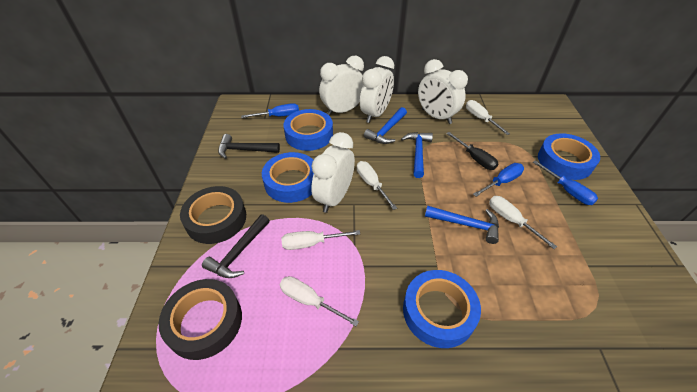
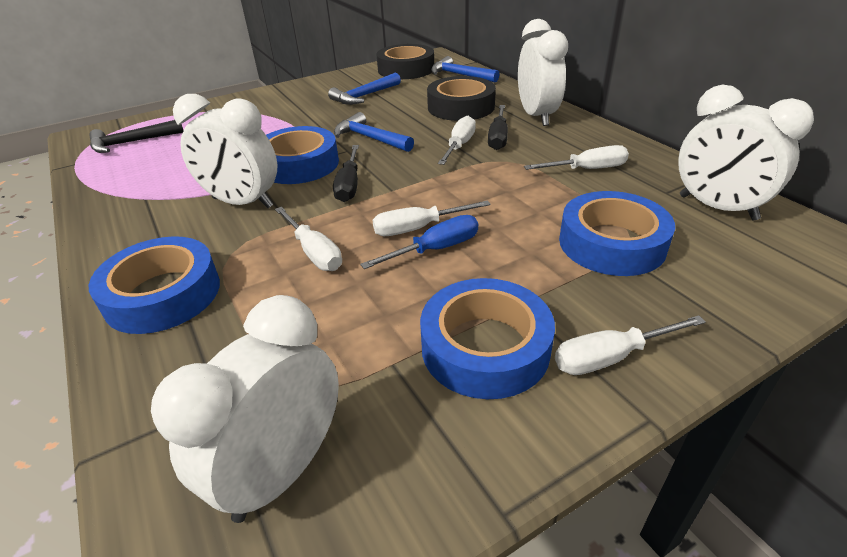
black hammer: [202,214,270,278] [218,134,280,159] = 2 -> [89,120,184,153] = 1
black screwdriver: [446,132,498,170] = 1 -> [333,145,359,202] [488,105,508,150] = 2
blue screwdriver: [241,103,299,118] [473,163,524,197] [533,160,598,205] = 3 -> [360,215,478,269] = 1

